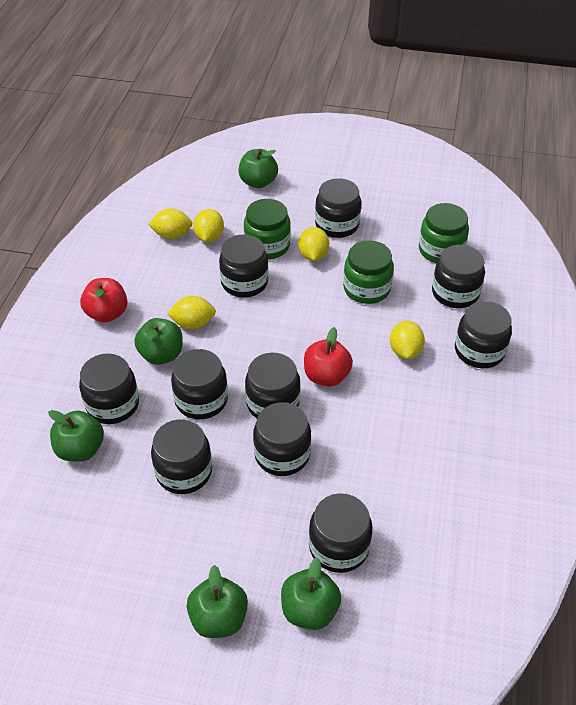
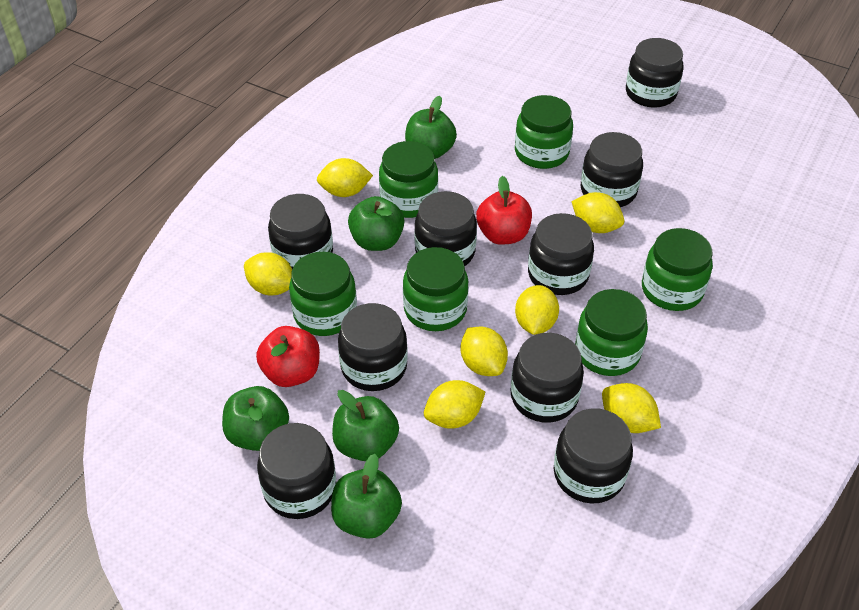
black jar: [79,354,139,424] [151,419,212,494] [171,349,228,419] [219,234,269,298] [245,353,301,419] [253,402,311,476] [309,493,373,573] [315,178,361,238] [432,245,485,308] [455,301,512,368] = 10 -> [257,423,336,519] [268,194,333,269] [338,303,408,391] [414,191,477,266] [511,333,584,422] [528,213,594,295] [554,408,633,504] [581,132,643,207] [626,38,684,108] = 9
green jar: [244,199,291,259] [343,240,394,304] [419,203,469,263] = 3 -> [289,252,357,336] [379,141,438,218] [403,247,469,331] [515,95,573,169] [575,289,648,376] [642,228,713,311] = 6
yellow lemon: [148,208,193,239] [167,296,216,329] [193,209,224,242] [298,227,329,261] [390,320,425,360] = 5 -> [244,252,292,296] [317,158,373,197] [424,380,485,429] [460,327,508,376] [515,285,559,335] [571,192,624,233] [602,383,661,433] = 7

